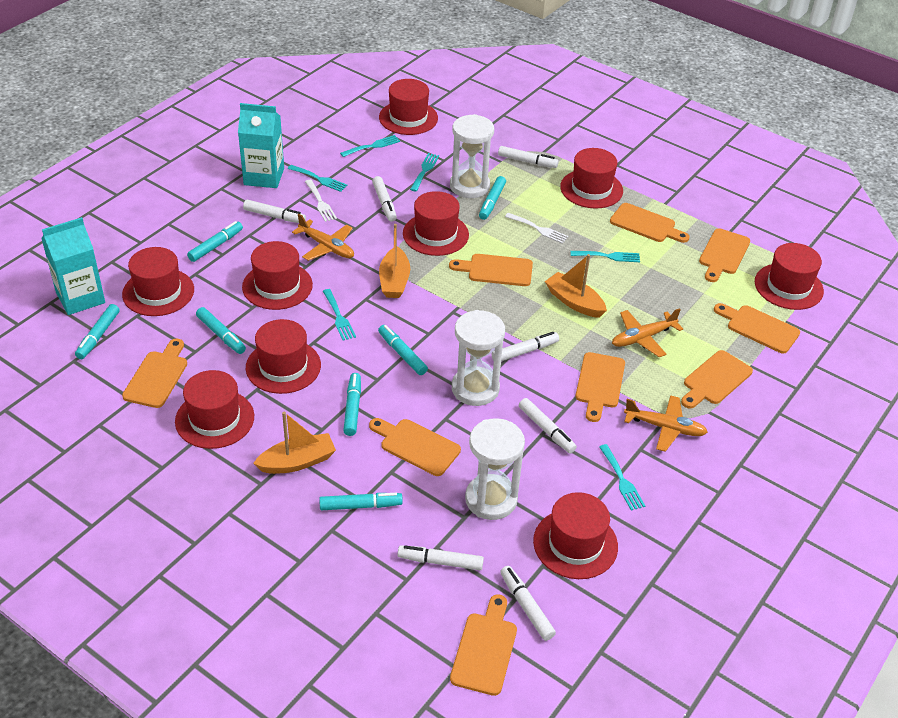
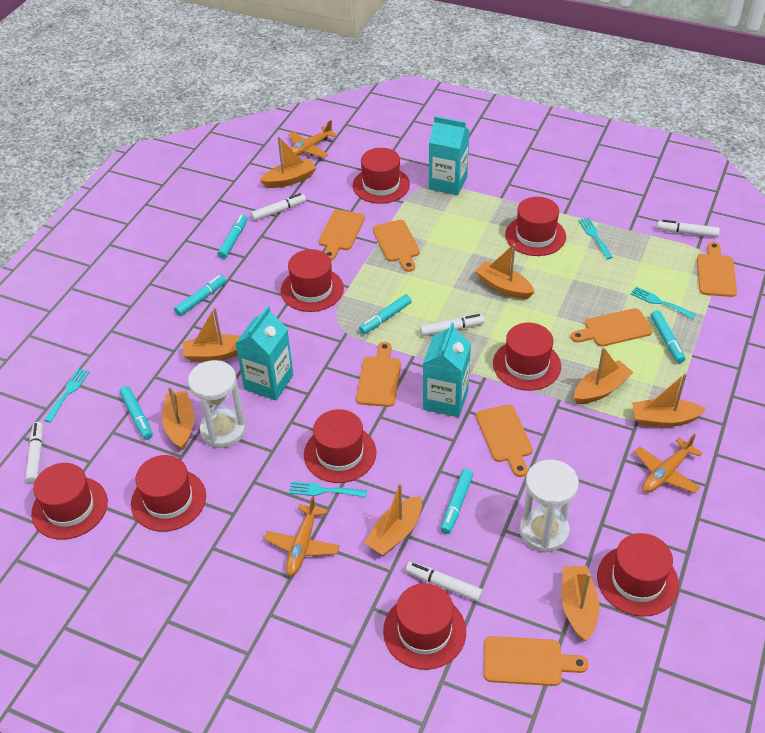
orange boat: [253,412,336,474] [379,224,410,298] [545,254,607,318] = 3 -> [162,386,194,450] [183,307,240,362] [260,136,316,188] [364,483,422,556] [475,244,534,299] [561,566,600,641] [574,347,634,404] [632,373,707,427] = 8
orange cutting board: [122,339,187,408] [369,418,461,476] [449,254,533,286] [450,594,517,696] [575,352,625,422] [610,203,690,243] [681,350,753,409] [699,228,750,282] [714,303,800,353] = 9 -> [319,210,365,261] [356,342,401,407] [373,220,420,272] [476,405,533,477] [484,636,589,686] [571,308,652,347] [697,242,737,297] = 7
turquoise carton: [41,217,105,315] [238,103,284,188] = 2 -> [235,306,293,400] [423,322,471,417] [429,116,470,195] = 3
turquoise fork: [288,165,348,192] [323,289,356,340] [340,135,400,157] [410,153,439,192] [570,251,640,262] [599,444,645,511] = 6 -> [44,368,90,423] [289,481,367,497] [578,218,613,259] [630,287,696,319] = 4
turquoise marker: [75,304,120,359] [187,221,243,262] [196,307,246,354] [319,493,403,510] [343,373,361,436] [378,325,428,375] [479,176,506,220] = 7 -> [120,386,153,440] [174,275,226,316] [218,214,248,259] [359,294,412,334] [441,469,473,534] [651,310,685,363] = 6
white fork: [305,180,337,222] [505,213,568,244] = 2 -> none = 0
white hourglass: [450,114,494,198] [452,310,505,406] [465,418,525,520] = 3 -> [188,360,246,448] [519,460,579,553] = 2
white marker: [243,200,306,223] [372,176,397,222] [398,545,484,570] [492,332,559,361] [498,146,559,168] [500,566,556,641] [519,398,577,453] = 7 -> [25,422,43,484] [251,193,306,221] [406,562,483,602] [420,314,485,336] [657,220,720,237] = 5

